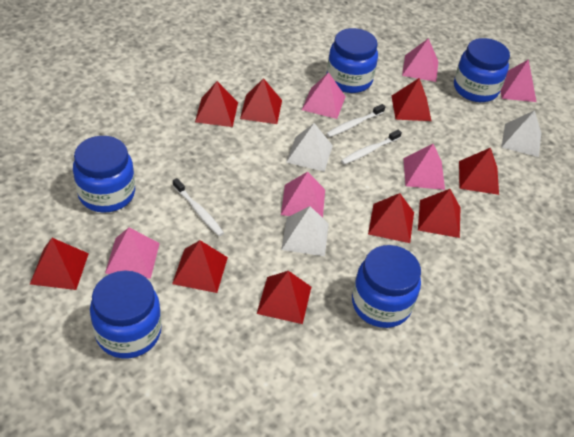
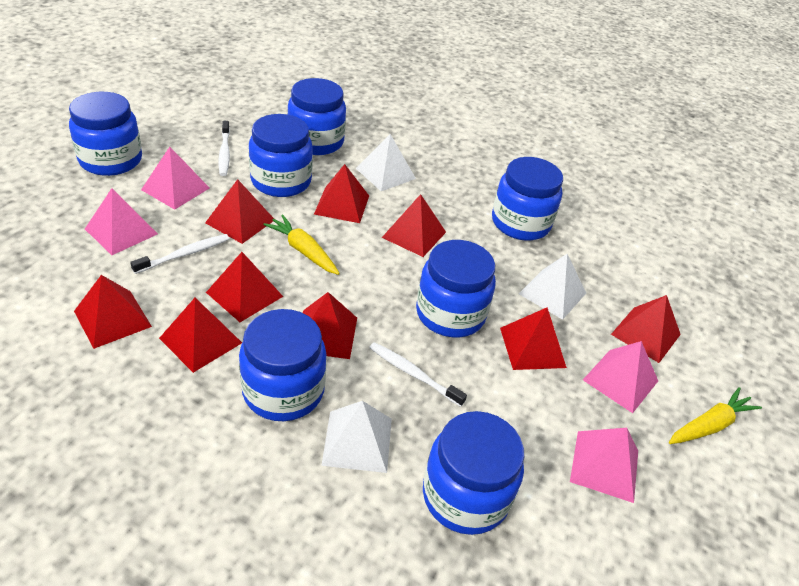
blue jar: [73,136,135,213] [90,271,162,358] [327,28,378,93] [352,245,421,328] [454,38,510,102] = 5 -> [69,92,142,176] [239,309,327,421] [249,114,313,197] [287,78,346,155] [416,240,496,337] [423,411,524,535] [492,157,563,241] = 7
pink pyramid: [105,227,160,279] [281,172,325,218] [302,72,346,119] [402,38,438,82] [403,144,445,190] [500,59,537,102] = 6 -> [85,188,158,255] [141,147,210,210] [570,428,638,503] [583,341,658,413] = 4
yellow carrot: none = 0 -> [263,215,340,275] [669,387,762,444] = 2

